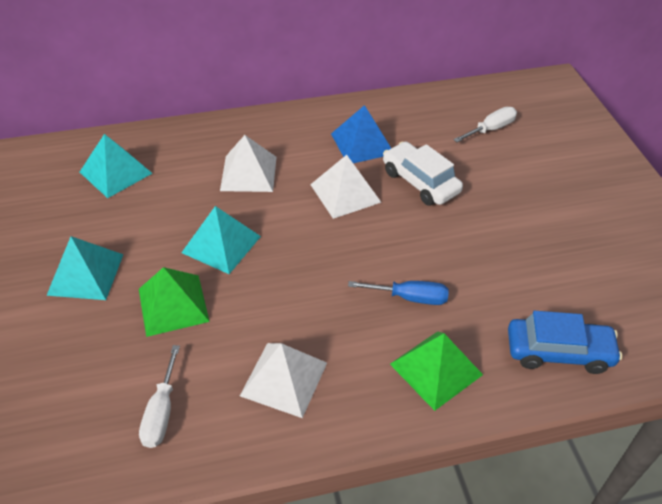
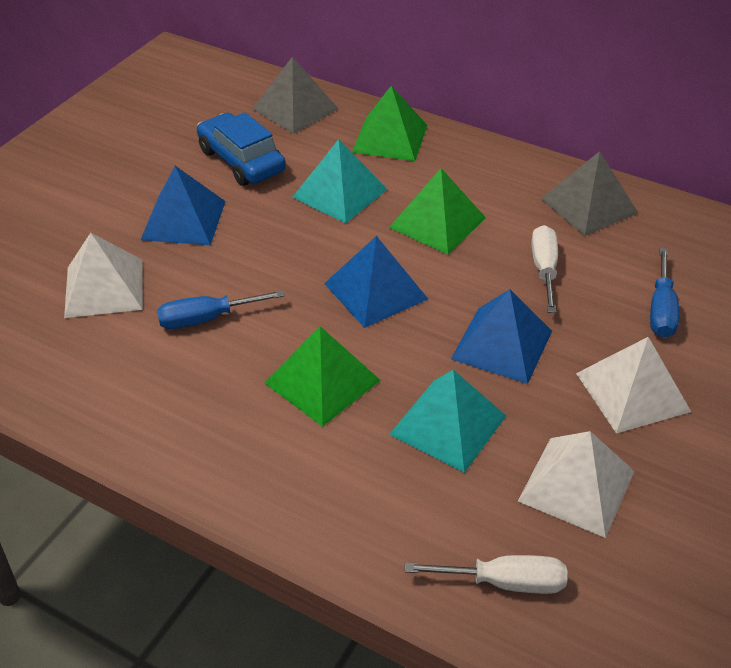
blue pyramid: [331,105,391,163] = 1 -> [140,166,226,245] [324,236,428,328] [451,289,552,384] = 3
blue screwdriver: [348,281,449,305] = 1 -> [157,290,285,329] [650,248,679,338] = 2
green pyramid: [139,267,210,337] [390,331,483,411] = 2 -> [265,326,381,427] [352,86,427,161] [389,168,486,255] = 3
grey pyramid: none = 0 -> [252,57,338,134] [540,151,638,236] = 2
turquoise pyramid: [46,236,124,300] [80,134,153,198] [181,206,261,274] = 3 -> [292,139,387,223] [389,370,506,473] = 2
white car: [383,142,463,206] = 1 -> none = 0

